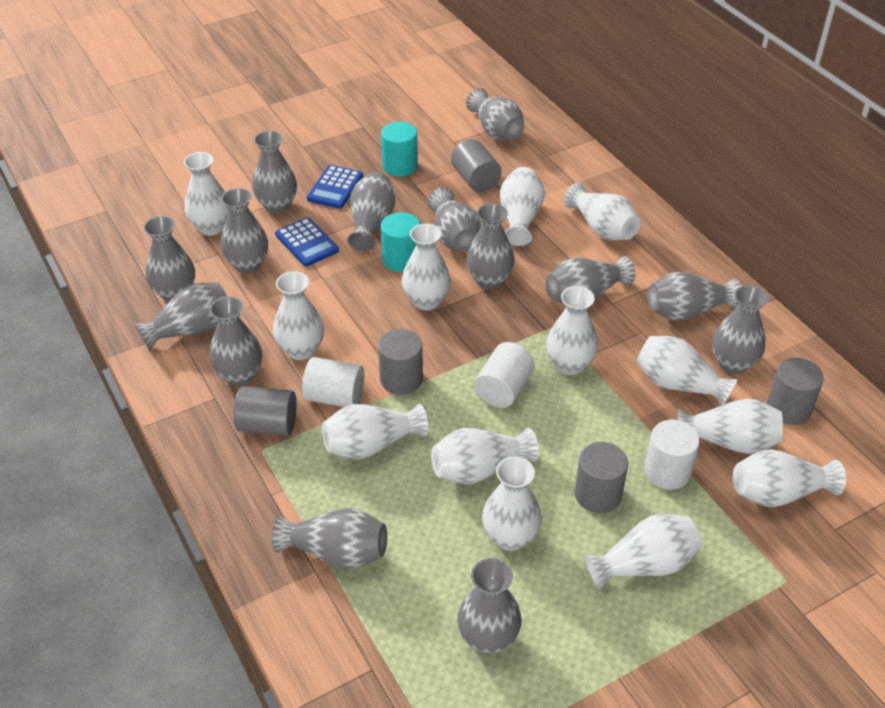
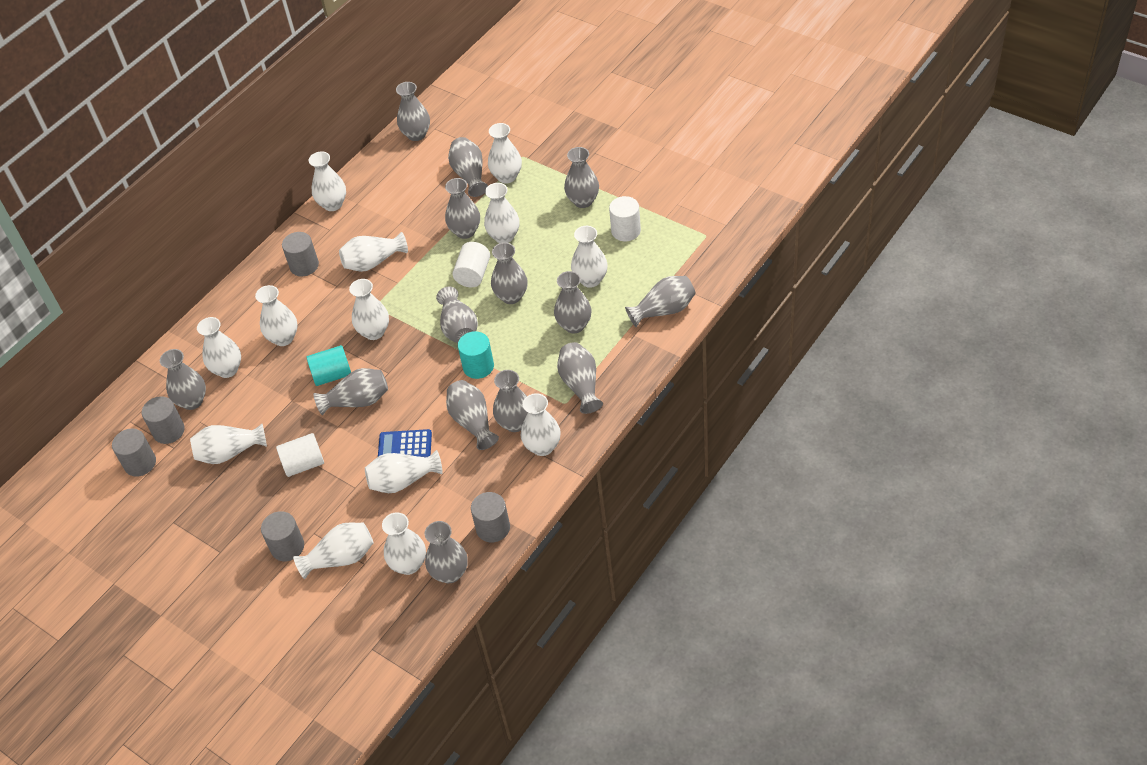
blue calculator: [275,217,339,266] [307,165,363,209] = 2 -> [378,429,432,458] = 1

